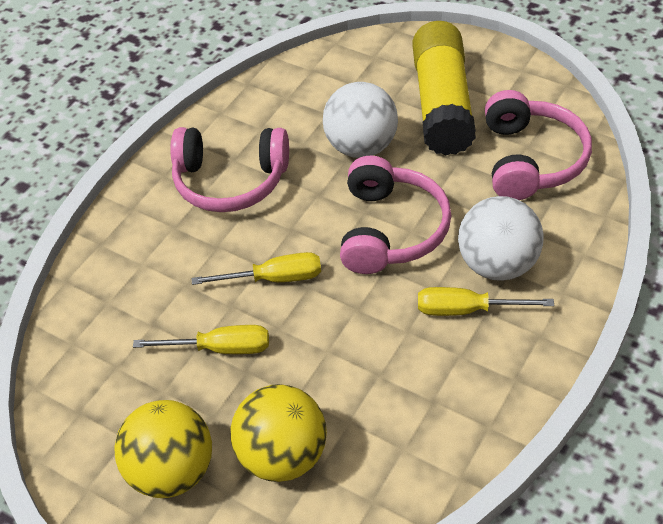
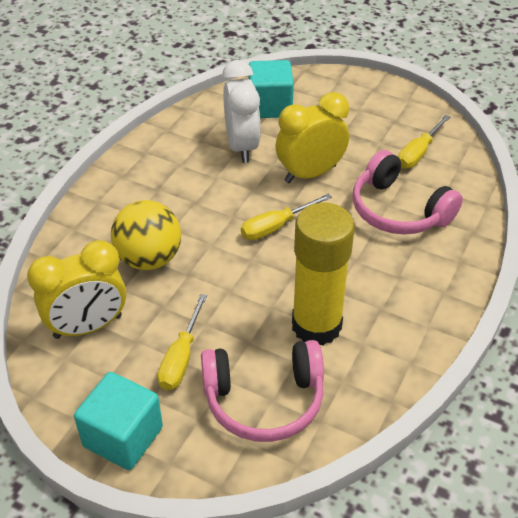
pink headphones: [170,127,289,212] [340,156,452,274] [485,90,592,200] = 3 -> [201,340,324,442] [352,150,463,235] = 2
turquoise cube: none = 0 -> [74,372,163,470] [248,60,294,118] = 2
white ball: [323,82,398,158] [458,196,544,281] = 2 -> none = 0
white clock: none = 0 -> [222,60,261,163] = 1
yellow ball: [115,400,212,498] [231,384,327,482] = 2 -> [111,200,181,270] = 1
yellow clock: none = 0 -> [27,240,126,339] [276,92,349,183] = 2

